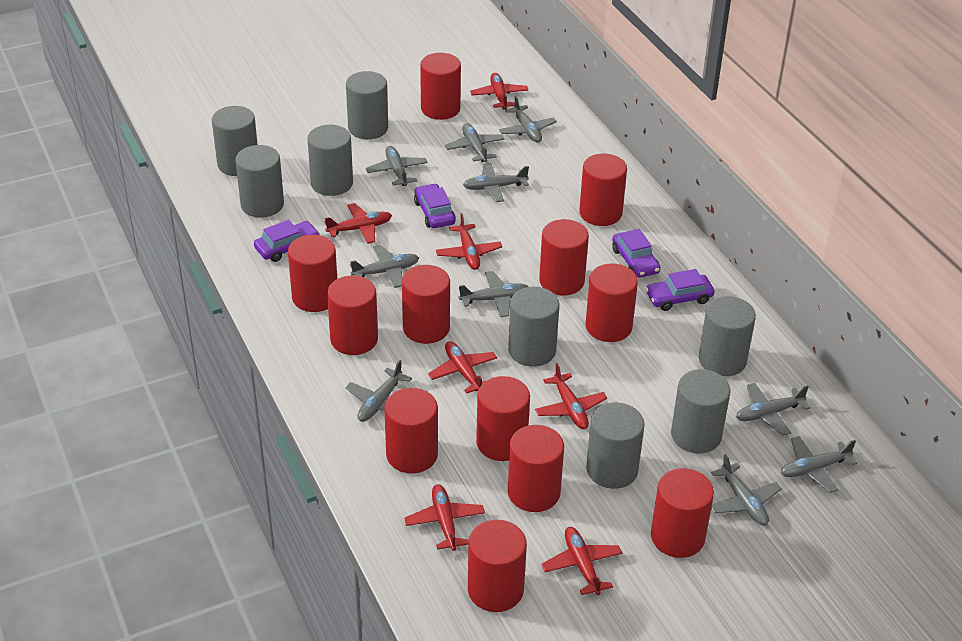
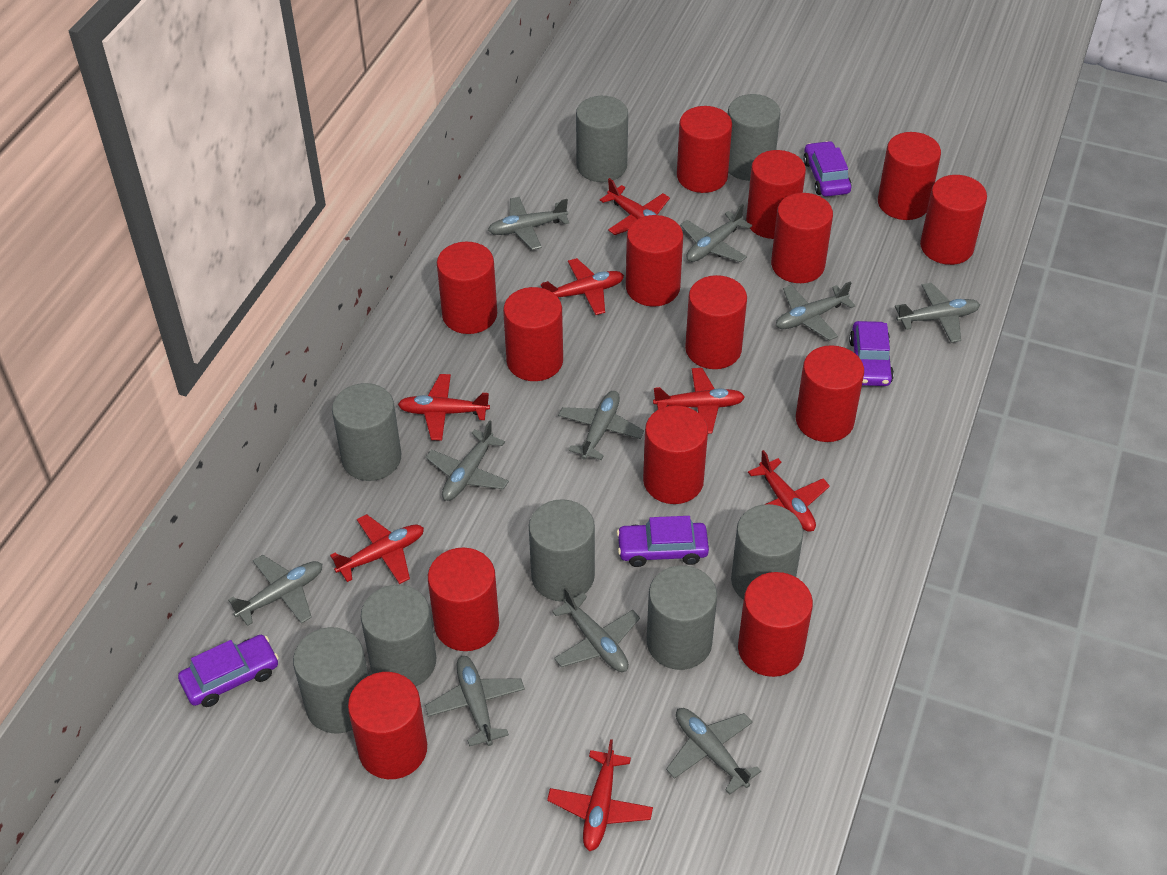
red cylinder: [288,235,337,312] [327,276,378,355] [384,388,438,473] [402,265,450,344] [420,53,461,120] [468,520,527,612] [476,376,530,461] [508,425,564,512] [539,219,589,296] [579,154,627,226] [586,264,638,342] [651,468,714,558] = 12 -> [348,672,427,779] [428,548,499,651] [437,242,497,334] [503,287,563,381] [626,215,683,307] [643,405,708,504] [677,106,732,193] [685,275,747,369] [738,572,813,677] [746,150,806,239] [771,193,833,283] [796,345,864,442] [878,132,941,220] [920,175,987,265] = 14

